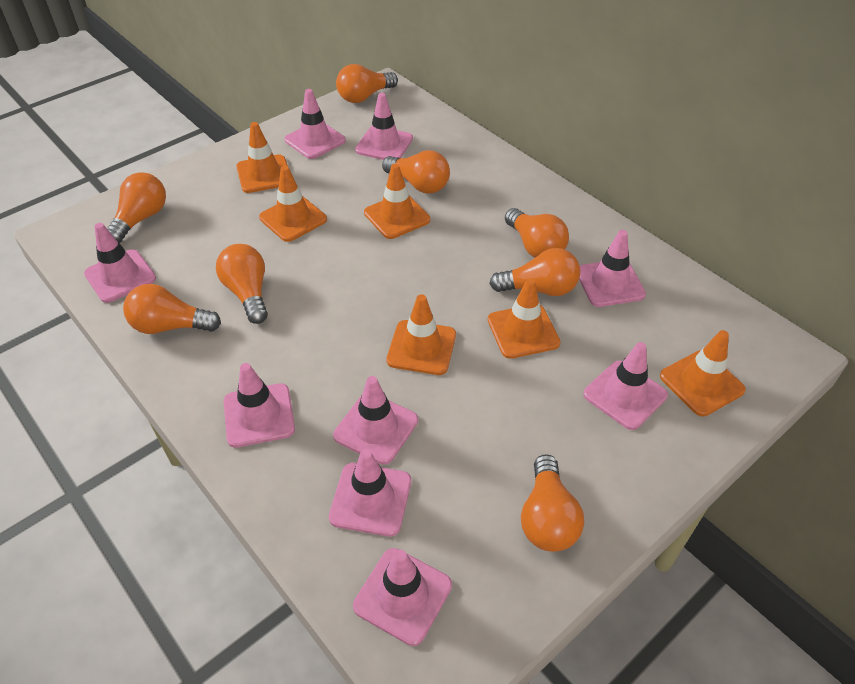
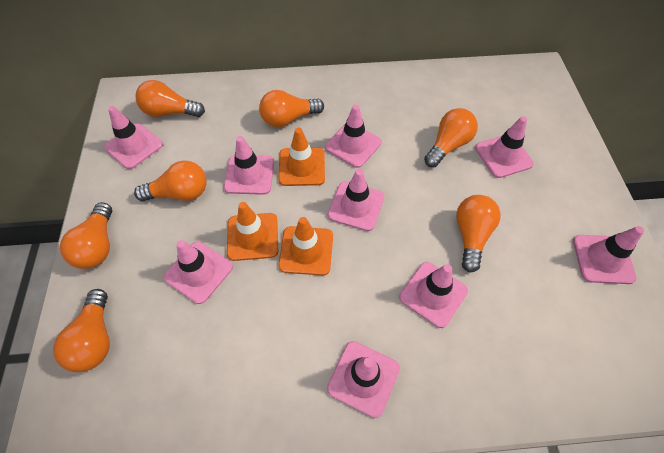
orange light bulb: [108,172,166,243] [123,284,221,334] [216,244,268,324] [336,64,398,103] [382,150,450,194] [489,248,580,296] [505,208,569,257] [521,454,584,552] = 8 -> [53,289,110,372] [60,202,112,269] [134,161,207,201] [135,80,205,117] [259,90,324,127] [424,108,478,167] [456,195,501,272] = 7
orange traffic cone: [236,122,288,193] [259,166,327,242] [364,163,430,239] [387,294,456,375] [488,278,560,359] [660,330,746,416] = 6 -> [227,202,278,261] [278,128,325,186] [278,217,333,276] = 3

